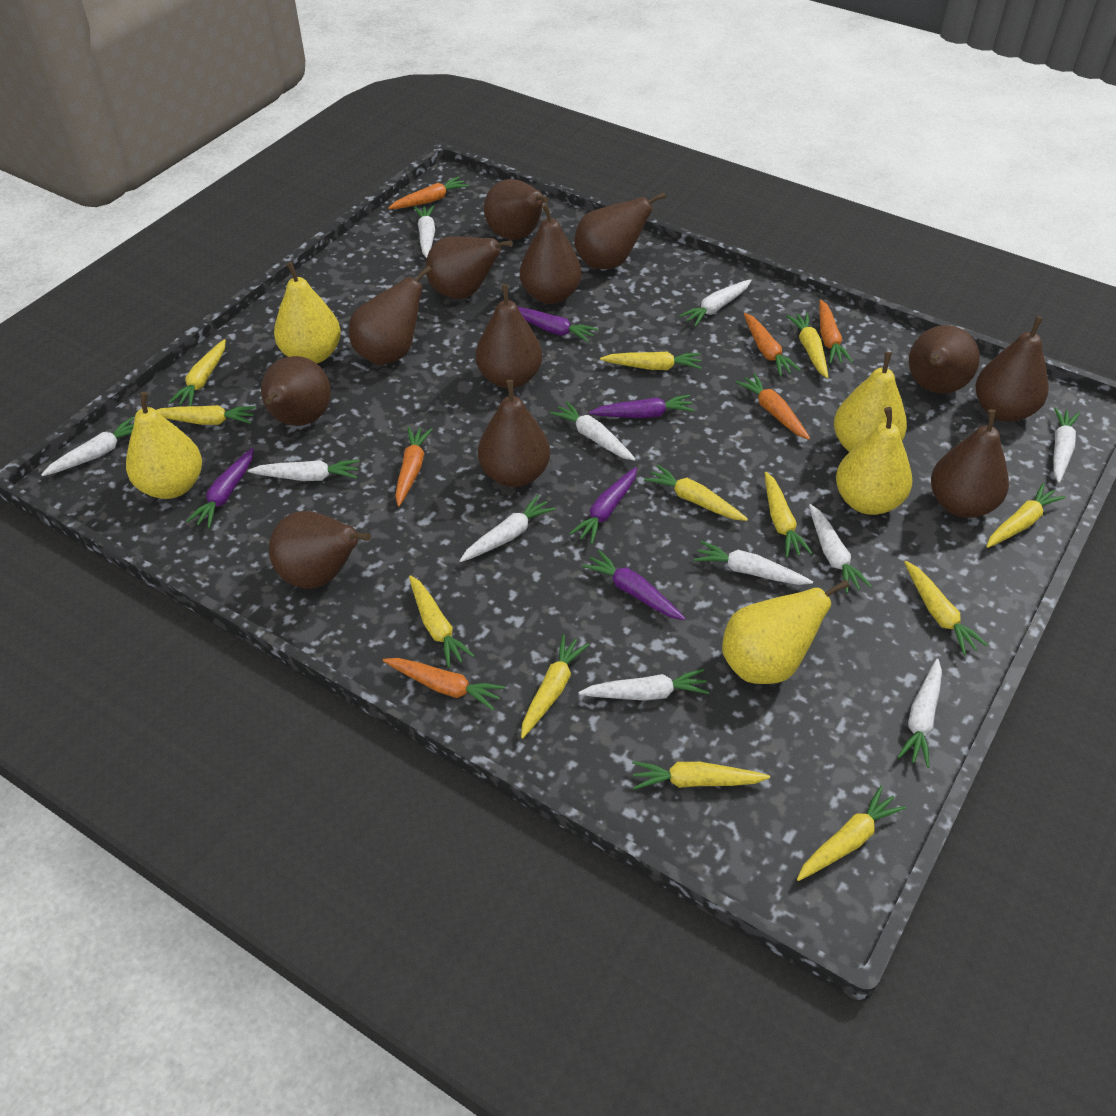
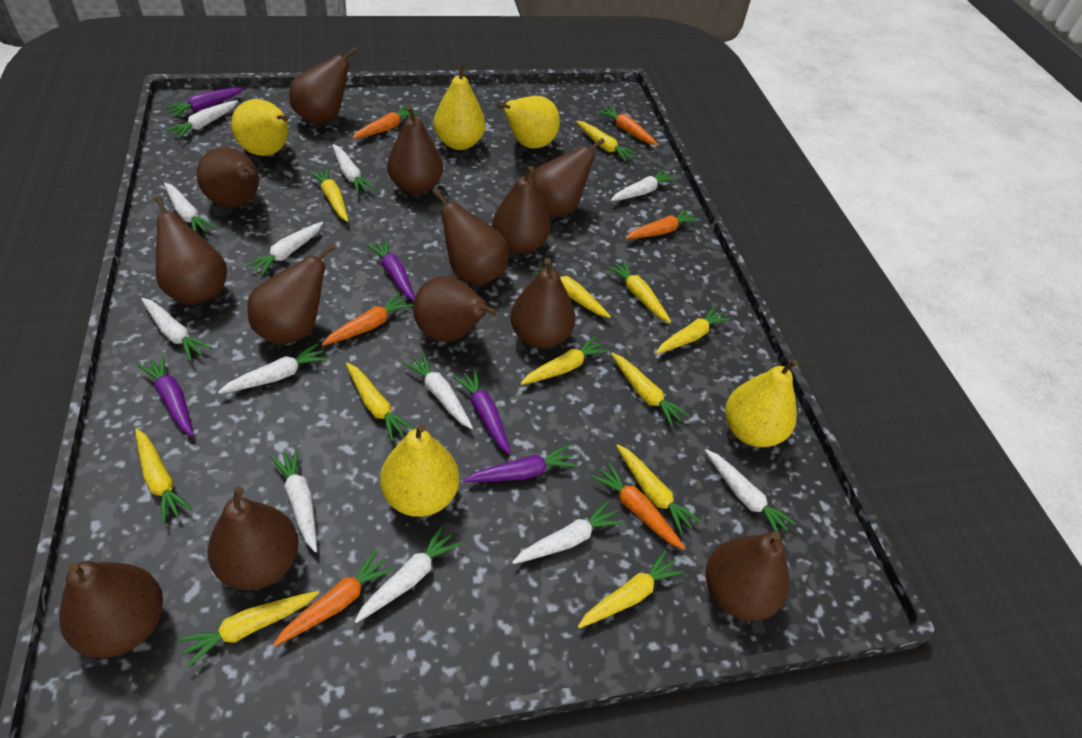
brown pear: [261,356,331,426] [269,511,371,589] [349,266,432,365] [426,236,513,299] [476,284,542,388] [478,380,550,487] [484,179,549,240] [520,204,582,304] [574,192,666,269] [909,325,980,394] [931,409,1009,518] [975,316,1049,422] = 12 -> [59,561,163,658] [155,196,227,305] [197,147,259,207] [207,487,299,590] [247,244,335,345] [289,47,358,124] [387,105,443,194] [413,276,497,342] [433,189,509,285] [492,166,551,254] [510,258,576,348] [530,138,605,217] [705,531,790,621] = 13
white carrot: [41,417,134,476] [248,460,359,481] [414,205,435,258] [460,495,556,562] [550,401,636,461] [578,669,709,701] [679,279,752,327] [694,541,813,585] [809,504,872,593] [898,659,942,768] [1053,407,1080,483] = 11 -> [141,298,212,361] [164,183,216,232] [166,100,238,139] [218,343,328,394] [246,222,323,276] [270,448,317,552] [332,144,376,194] [354,526,461,623] [403,353,473,429] [512,501,623,564] [611,169,676,201] [705,449,796,532] = 12

